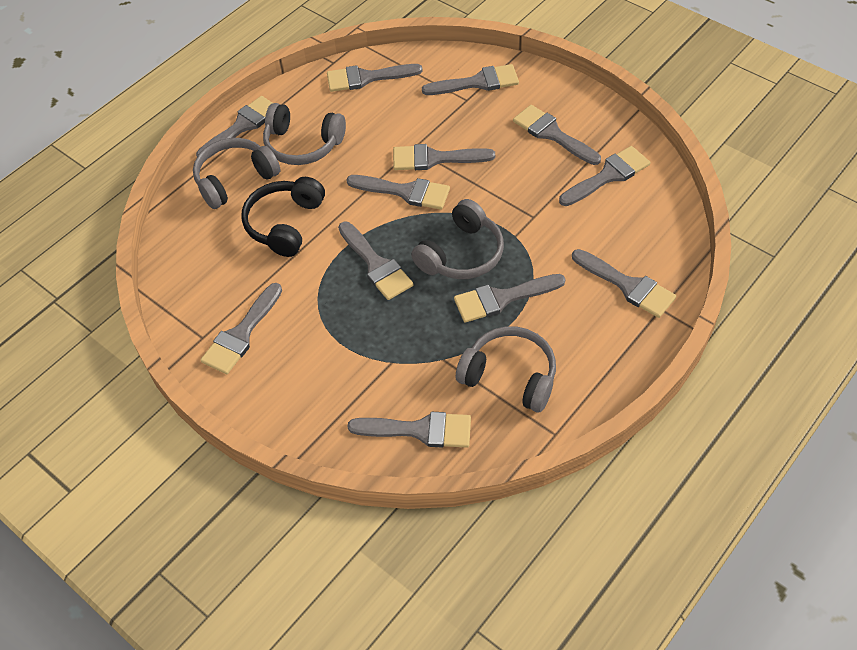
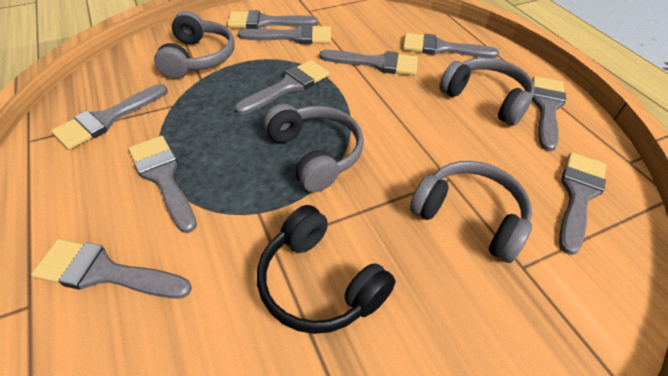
grey brush: [196,96,272,158] [201,283,282,374] [327,64,423,92] [338,222,414,300] [347,175,450,210] [348,412,471,448] [393,144,495,170] [422,64,519,95] [454,274,565,323] [513,105,601,165] [559,146,650,206] [572,249,676,318] = 12 -> [31,239,192,299] [51,84,167,150] [128,136,197,233] [227,10,318,29] [235,60,330,115] [238,24,331,44] [319,50,418,75] [403,33,499,58] [532,76,566,151] [559,152,606,255] = 10

